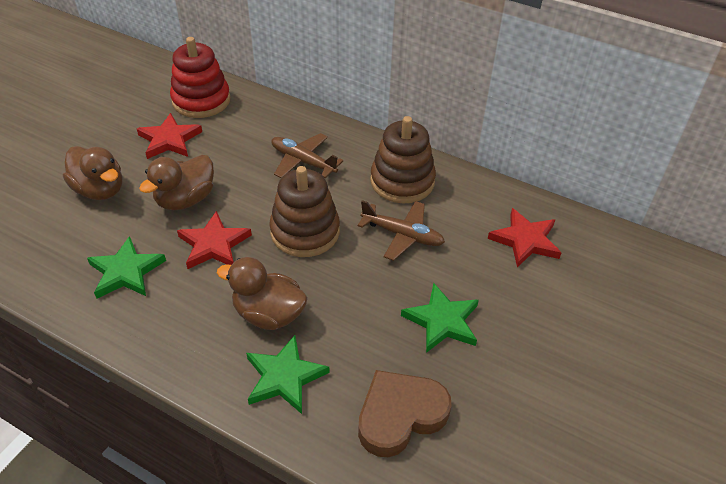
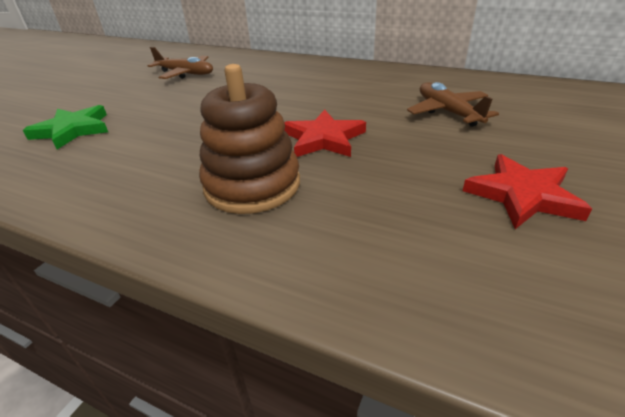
brown duck: [63,146,122,200] [139,155,214,210] [217,257,308,330] = 3 -> none = 0
brown heart: [358,370,451,457] = 1 -> none = 0
brown stacking toy: [269,166,340,257] [370,116,436,203] = 2 -> [199,64,300,214] = 1
green star: [87,236,166,299] [246,335,330,414] [401,283,479,353] = 3 -> [23,105,108,149] = 1
red stacking toy: [170,37,230,118] = 1 -> none = 0
red star: [137,113,202,159] [177,211,252,269] [488,208,561,267] = 3 -> [284,110,366,157] [463,154,592,229] = 2

